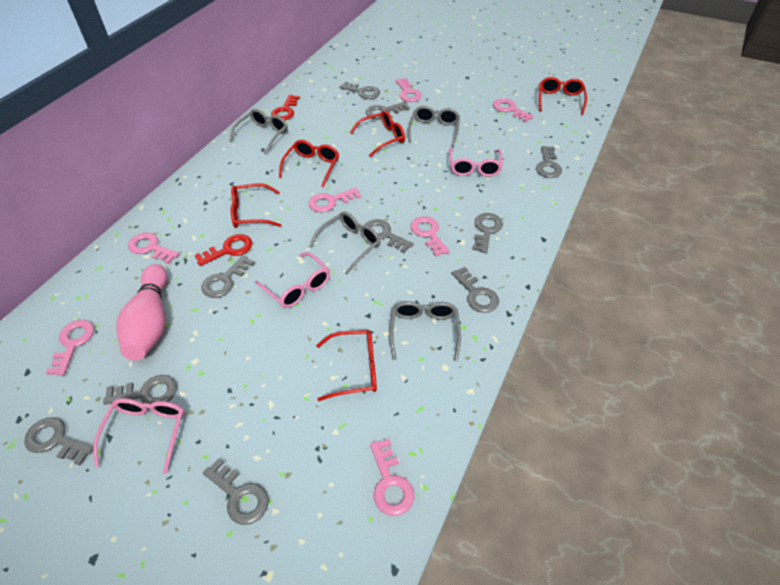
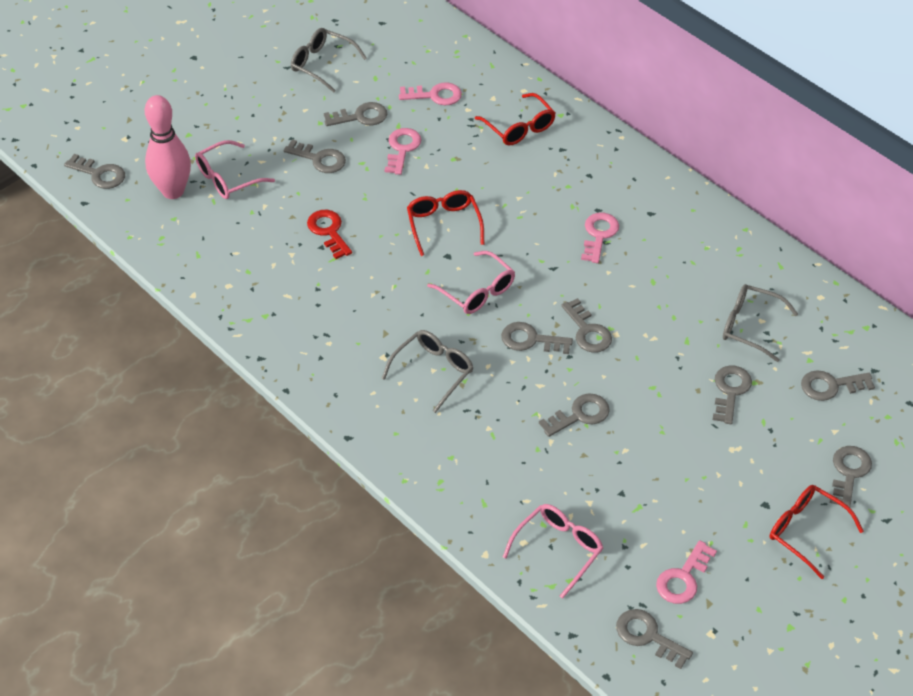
grey glasses: [229,109,288,154] [309,211,381,274] [390,301,461,361] [408,106,460,147] = 4 -> [291,28,367,93] [382,330,474,413] [723,284,798,362] = 3
pink key: [46,320,94,376] [128,233,179,264] [309,188,361,212] [370,439,414,516] [396,78,422,102] [411,217,450,257] [493,99,534,122] = 7 -> [385,128,422,175] [399,82,462,105] [581,213,619,263] [656,540,717,604] = 4
red glasses: [231,183,281,228] [279,140,339,187] [316,330,377,401] [350,110,405,157] [539,77,587,115] = 5 -> [407,190,484,256] [475,93,556,146] [770,485,864,579] = 3
red key: [195,234,252,266] [271,95,300,120] = 2 -> [307,210,352,259] = 1

